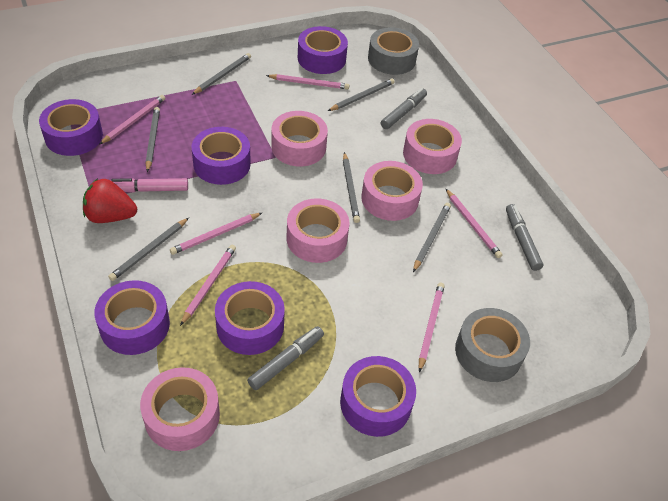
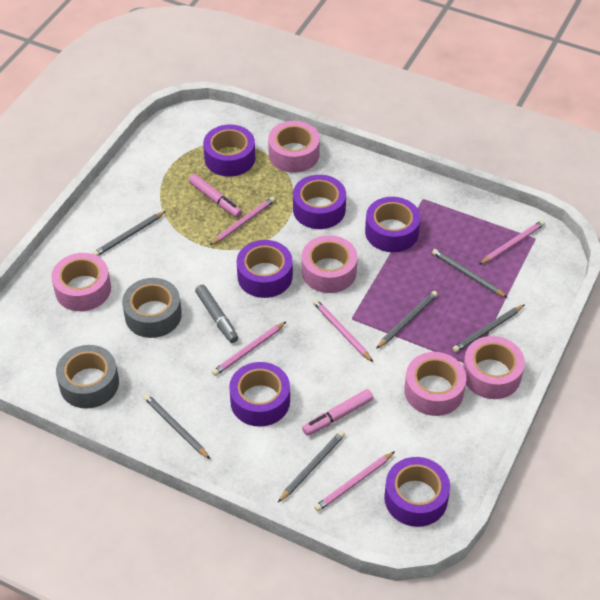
grey marker: [247,326,324,390] [381,88,427,129] [506,204,543,271] = 3 -> [195,285,238,343] = 1
pink marker: [110,178,188,192] = 1 -> [189,174,242,218] [302,389,373,436] = 2
pink pencil: [99,95,165,145] [170,213,262,255] [180,245,236,326] [266,74,349,90] [419,282,445,373] [446,189,503,258] = 6 -> [209,197,275,246] [212,321,287,376] [313,299,373,362] [314,451,395,512] [479,220,545,265] = 5
red strawberry: [83,179,137,223] = 1 -> none = 0

